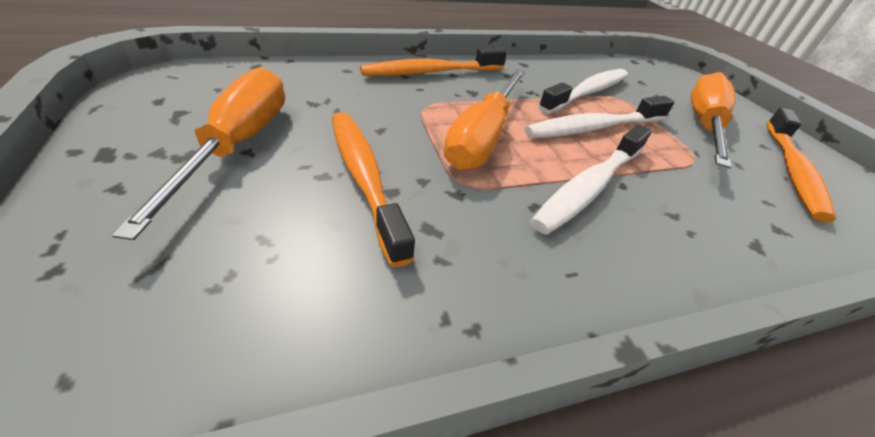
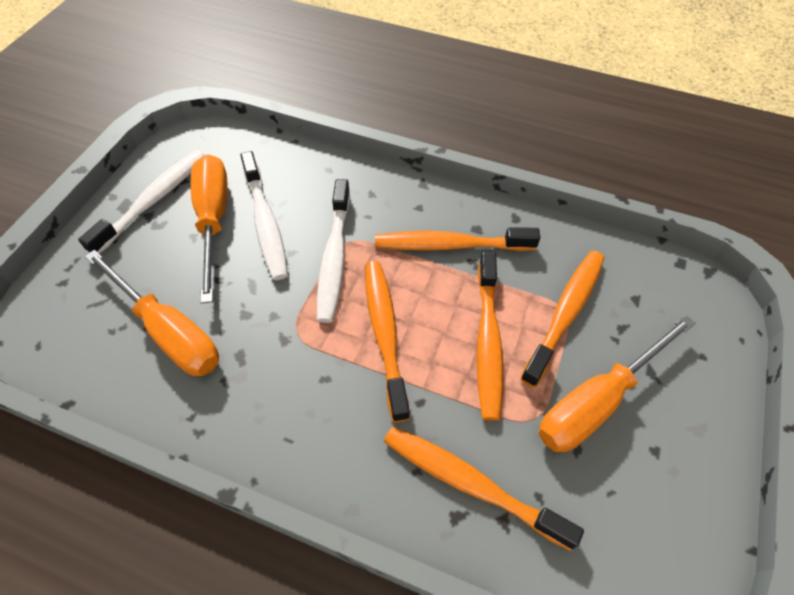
orange toothbrush: [332,112,415,267] [360,47,507,76] [767,108,836,222] = 3 -> [365,261,410,422] [375,227,540,251] [384,427,584,551] [477,251,503,421] [520,251,604,387] = 5

